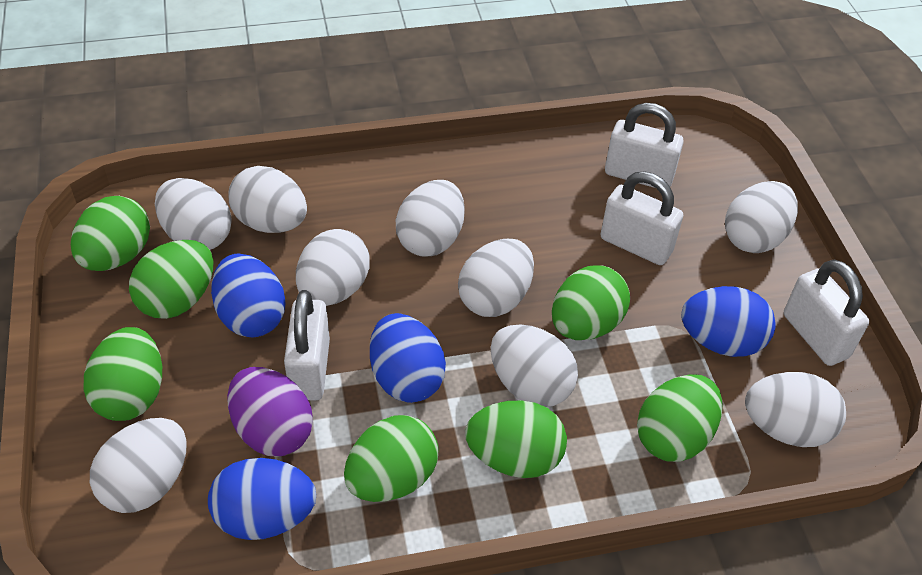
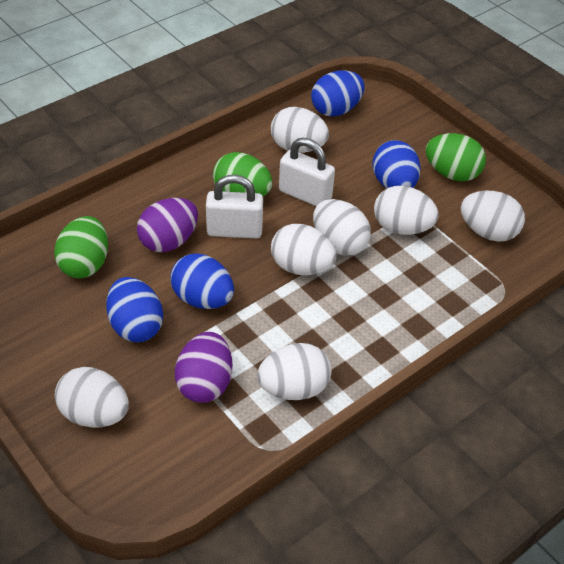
green egg: [71,196,150,271] [84,327,162,421] [129,240,213,319] [344,415,439,502] [465,401,567,478] [552,265,630,340] [637,374,723,462] = 7 -> [54,216,108,278] [213,152,272,196] [425,133,486,181] = 3
purple egg: [227,367,313,456] = 1 -> [137,198,198,252] [175,332,232,403] = 2
white egg: [90,418,187,513] [155,178,232,250] [228,166,307,233] [296,229,370,306] [396,180,465,257] [458,239,534,317] [490,324,578,407] [725,181,798,253] [745,372,846,447] = 9 -> [55,367,129,428] [257,343,332,400] [271,107,329,153] [271,224,337,275] [313,199,371,256] [374,186,439,235] [461,191,525,242] = 7
white padlock: [284,290,330,401] [600,172,683,265] [605,103,684,188] [784,259,869,366] = 4 -> [206,174,263,238] [279,138,335,206] = 2

